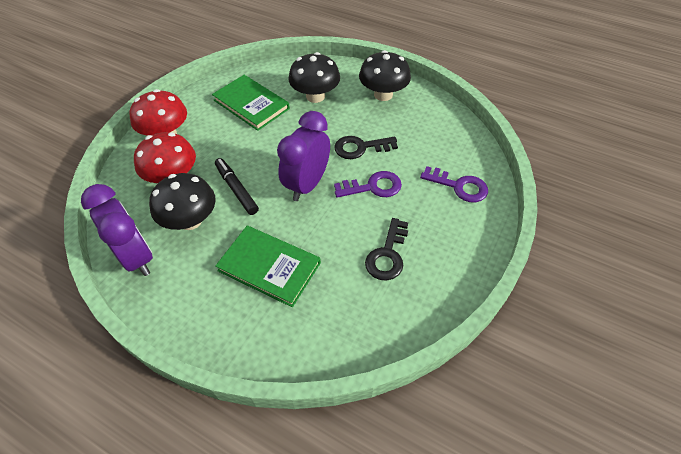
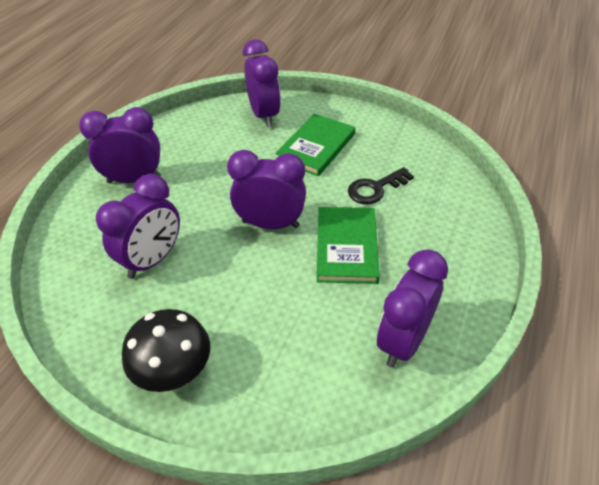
black key: [334,136,398,159] [365,218,408,281] = 2 -> [348,167,414,204] = 1
black marker: [215,158,259,215] = 1 -> none = 0
black mushroom: [149,173,216,230] [289,52,340,103] [359,50,411,101] = 3 -> [122,309,210,392] = 1
purple clock: [81,184,153,276] [277,111,330,201] = 2 -> [79,107,161,183] [96,174,180,279] [227,150,306,229] [243,39,281,127] [377,249,448,368] = 5
purple key: [334,171,402,198] [420,166,488,202] = 2 -> none = 0
red mushroom: [129,89,187,136] [134,132,196,183] = 2 -> none = 0

